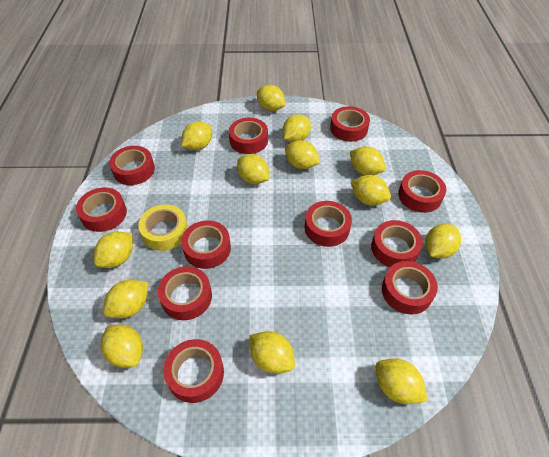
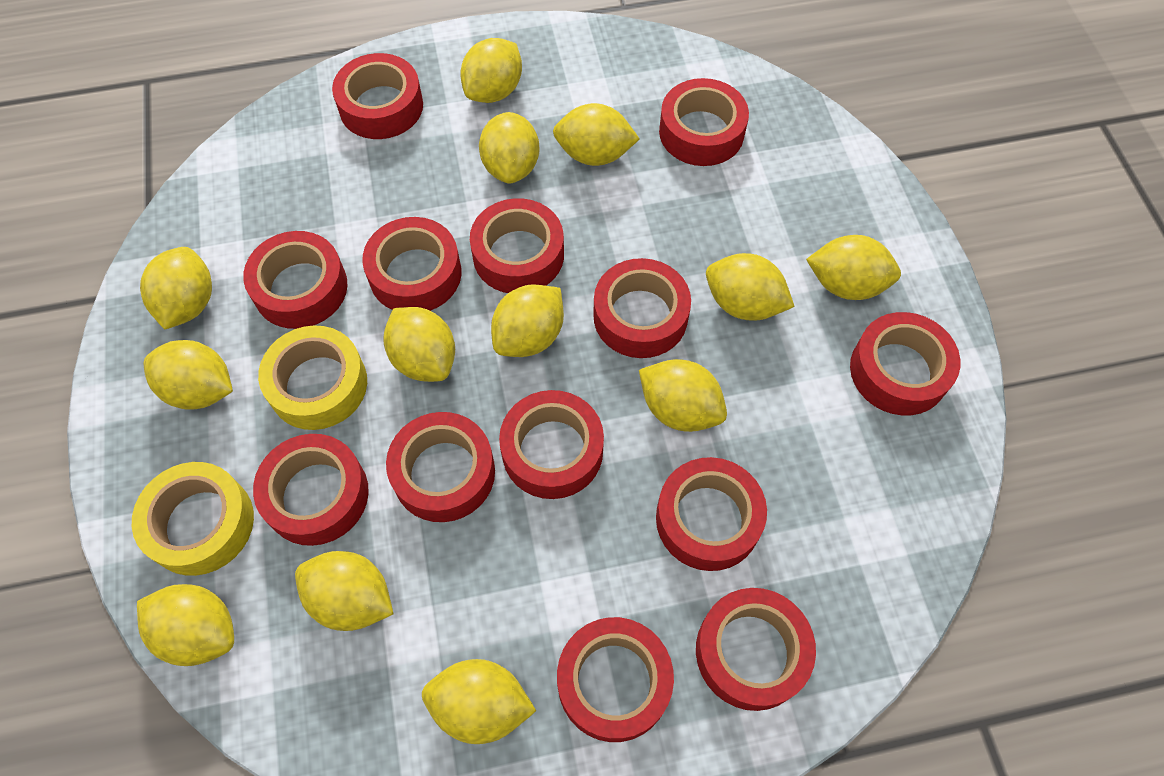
red tape: [76,187,127,232] [109,146,155,185] [158,266,212,320] [163,339,224,403] [181,220,231,269] [229,118,268,154] [305,201,352,247] [330,106,370,142] [371,220,423,267] [382,261,438,314] [398,170,446,213] = 11 -> [243,231,347,329] [253,434,369,546] [332,53,423,139] [362,217,461,311] [386,412,495,522] [470,198,564,293] [499,390,604,499] [557,617,674,742] [593,258,691,358] [656,457,767,571] [659,78,749,166] [696,588,816,711] [850,312,960,416] = 13
yellow tape: [138,205,188,251] = 1 -> [132,462,254,576] [258,325,367,430] = 2

